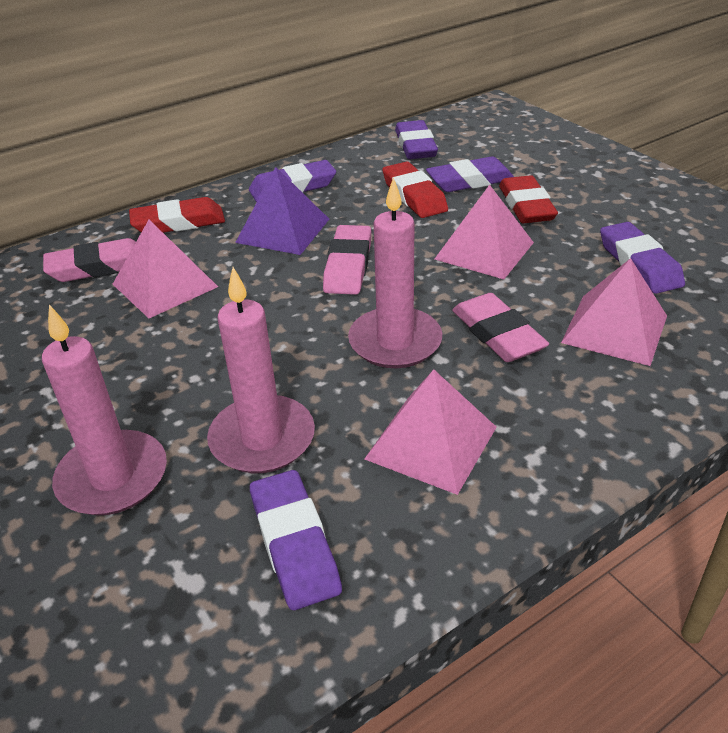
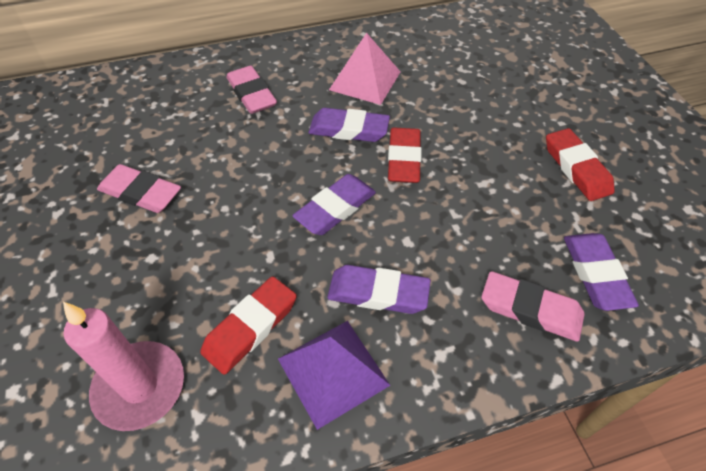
pink candle: [42,305,167,516] [207,267,315,473] [348,177,443,368] = 3 -> [63,302,184,431] = 1
pink pyramid: [113,220,218,318] [364,370,497,495] [435,185,534,279] [561,258,667,366] = 4 -> [329,33,401,105] = 1
purple eraser: [249,160,336,202] [250,470,342,610] [395,120,438,159] [426,156,514,192] [600,222,685,294] = 5 -> [292,174,376,235] [309,108,390,142] [327,265,431,314] [564,233,639,311] = 4

